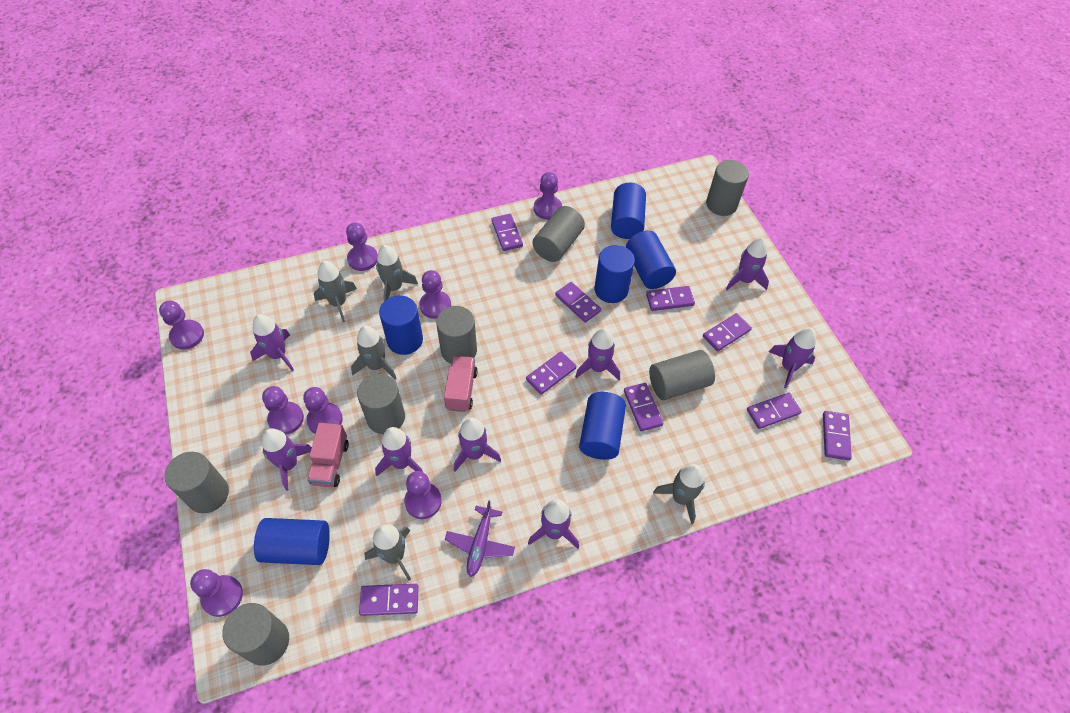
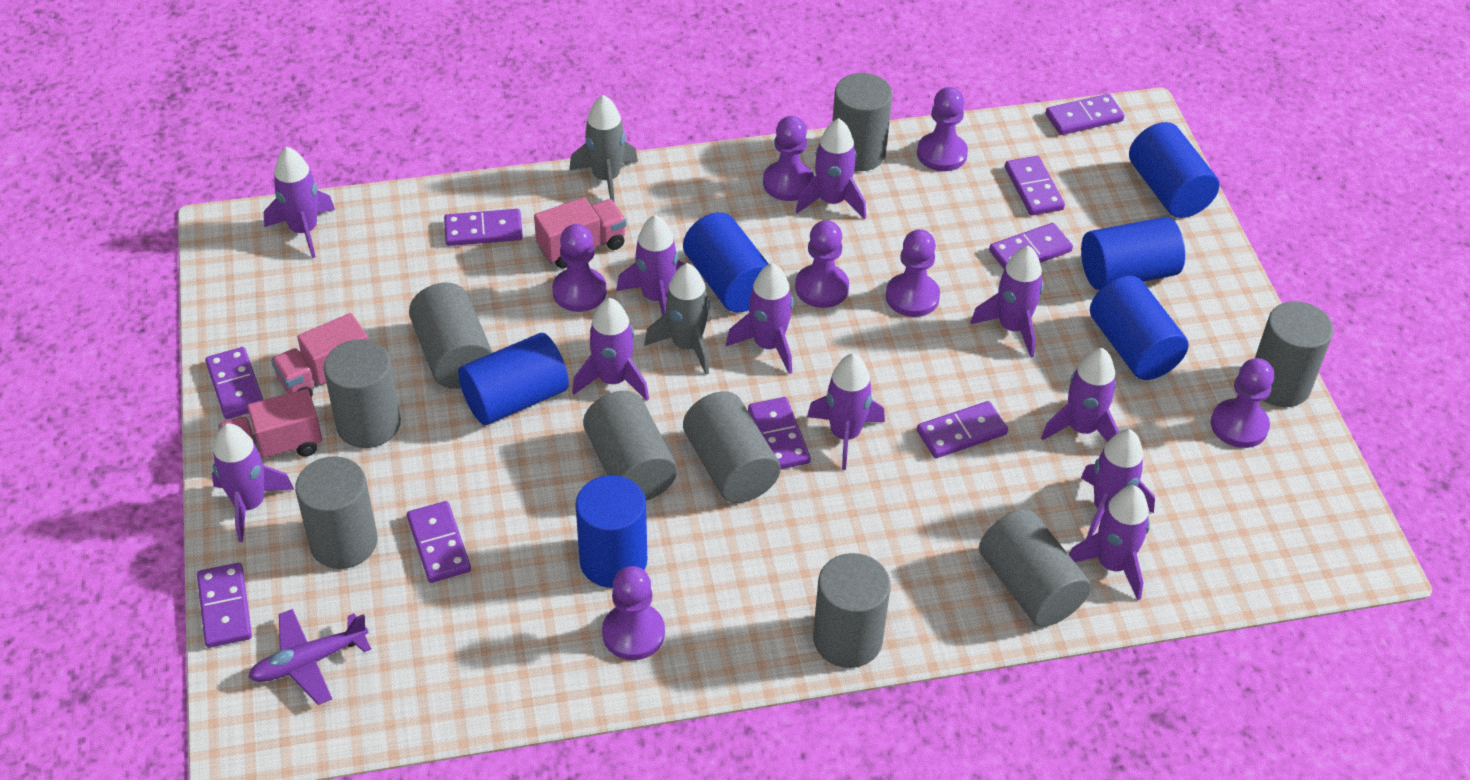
grey cylinder: [164,452,229,513] [222,603,289,666] [357,374,405,434] [436,306,477,364] [532,206,585,262] [649,350,715,400] [706,160,749,216] = 7 -> [295,456,377,569] [324,340,401,448] [409,283,493,389] [583,391,677,501] [683,391,781,503] [813,553,890,668] [832,73,893,171] [979,509,1091,627] [1255,301,1333,407] = 9
grey rocket: [314,261,357,322] [351,326,397,380] [365,524,411,581] [376,245,418,301] [653,464,705,524] = 5 -> [569,95,638,202] [644,263,711,374] = 2
pink truck: [307,423,349,487] [444,356,478,412] = 2 -> [218,389,322,459] [271,313,368,397] [534,197,626,268] = 3
purple pawn: [159,301,204,349] [190,569,243,617] [262,386,304,435] [303,387,343,434] [346,223,378,271] [404,471,442,519] [419,270,451,319] [534,172,562,220] = 8 -> [552,224,607,312] [602,566,665,660] [763,116,814,201] [795,220,849,308] [886,229,940,317] [917,87,968,171] [1211,358,1274,448] = 7
purple rocket: [250,314,294,371] [262,429,312,491] [375,427,423,476] [453,417,501,472] [528,499,579,549] [575,328,620,381] [726,237,769,290] [769,328,816,388] = 8 -> [212,424,294,542] [264,147,335,258] [572,298,649,401] [616,215,684,316] [726,263,793,374] [796,118,866,219] [807,354,885,470] [970,245,1044,358] [1041,348,1119,442] [1069,486,1150,600] [1081,429,1155,539] = 11

